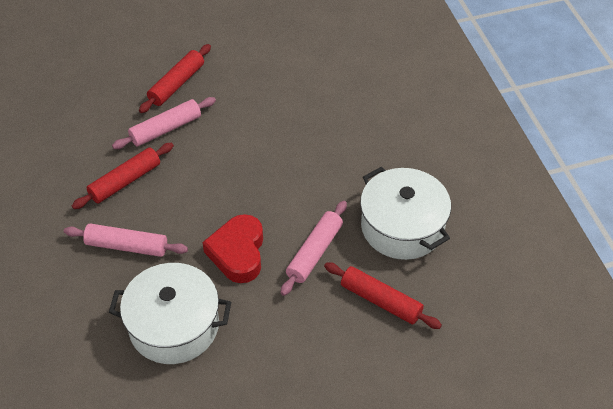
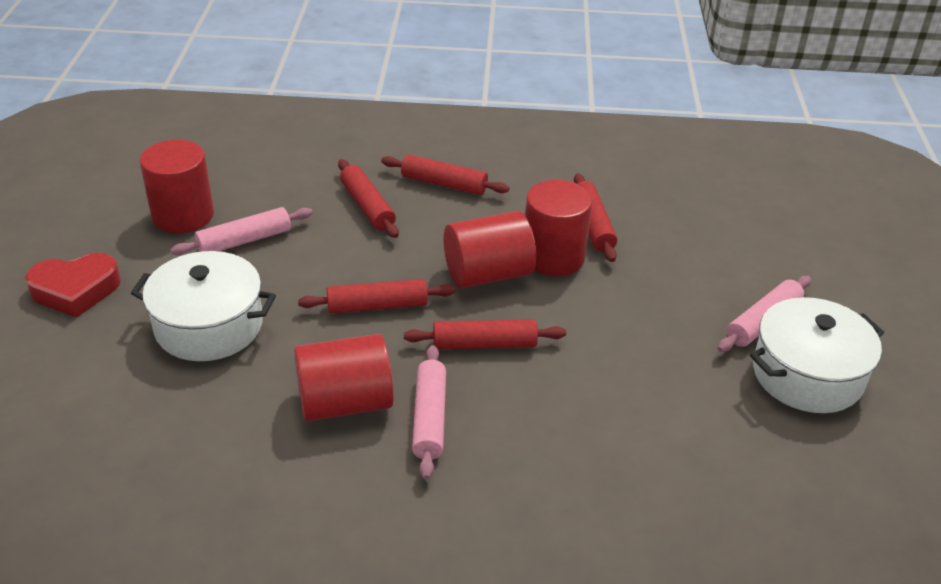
red cylinder: none = 0 -> [140,140,214,233] [294,334,394,421] [444,211,536,288] [525,180,592,276] = 4
red rolling pin: [72,143,174,209] [139,44,211,113] [324,262,442,329] = 3 -> [298,279,455,313] [338,159,399,238] [381,154,509,195] [404,319,566,349] [574,173,617,262] = 5

